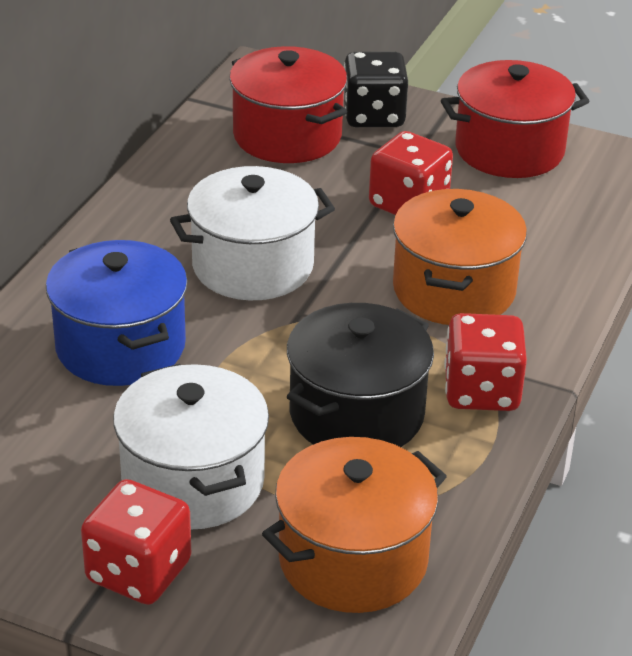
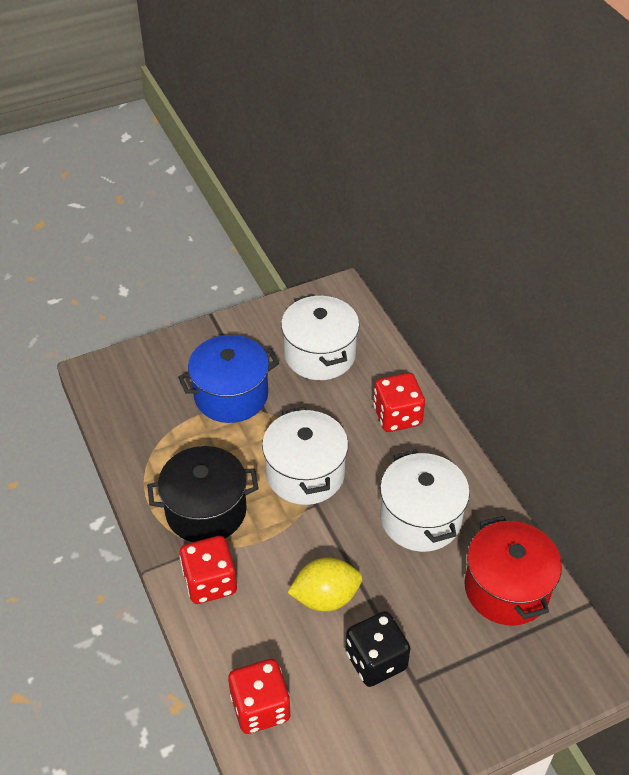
orange pot: [262,437,447,613] [393,189,527,325] = 2 -> none = 0
red pot: [229,46,347,163] [441,60,589,178] = 2 -> [464,516,562,625] = 1
white pot: [113,364,269,530] [170,166,335,300] = 2 -> [262,407,348,505] [281,294,359,380] [380,449,470,552] = 3
yellow lemon: none = 0 -> [287,557,362,612] = 1

